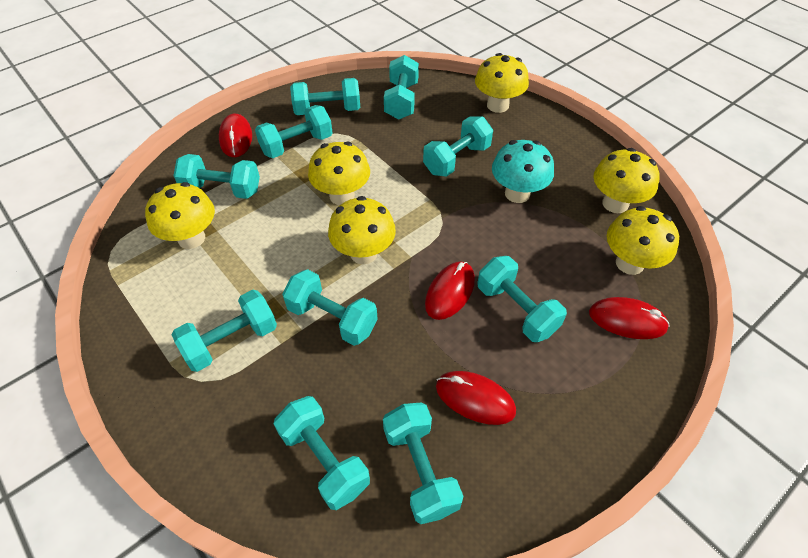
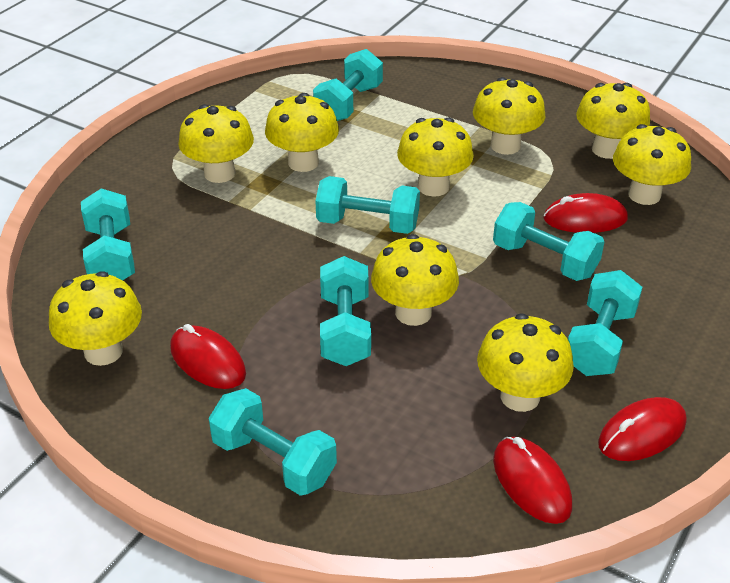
turquoise dumbbell: [172,290,277,372] [173,154,260,199] [255,105,333,158] [274,396,370,510] [282,269,377,346] [290,78,360,115] [383,402,463,524] [384,55,419,119] [423,116,493,177] [478,256,567,342] = 10 -> [81,188,135,281] [209,388,337,496] [313,49,383,121] [316,176,420,234] [320,256,371,366] [493,202,604,281] [568,270,643,376] = 7
turquoise mushroom: [492,140,554,203] = 1 -> none = 0
yellow mushroom: [145,182,215,249] [308,142,370,205] [328,196,396,265] [475,53,529,113] [593,148,660,213] [607,206,679,275] = 6 -> [49,271,142,366] [178,104,254,183] [265,93,339,172] [371,234,459,326] [397,117,474,197] [473,77,545,155] [477,313,574,412] [576,83,650,159] [613,124,691,205] = 9

